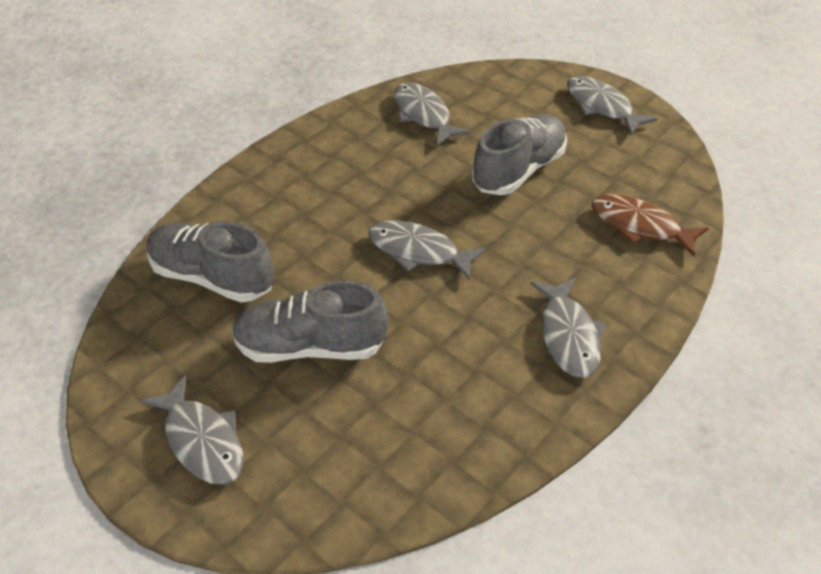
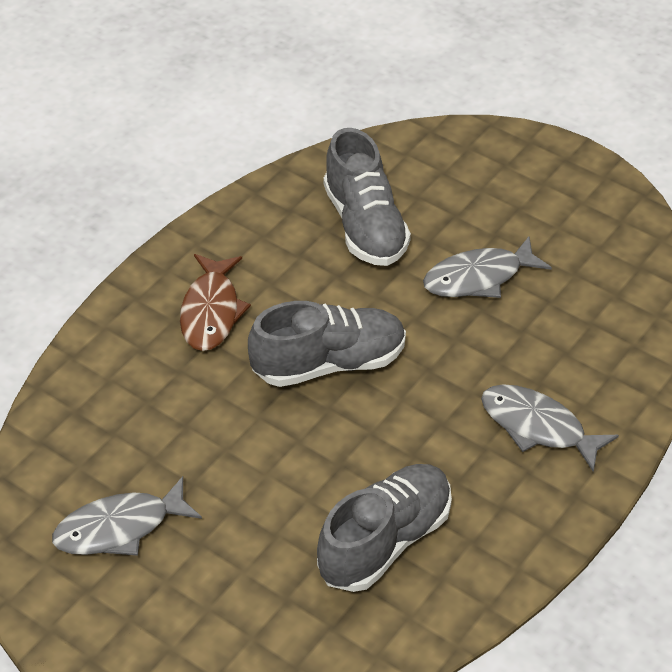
grey fish: [140,375,244,485] [368,220,486,280] [394,82,470,146] [531,278,606,378] [567,76,657,135] = 5 -> [52,476,202,556] [423,237,552,298] [481,384,619,473] = 3

